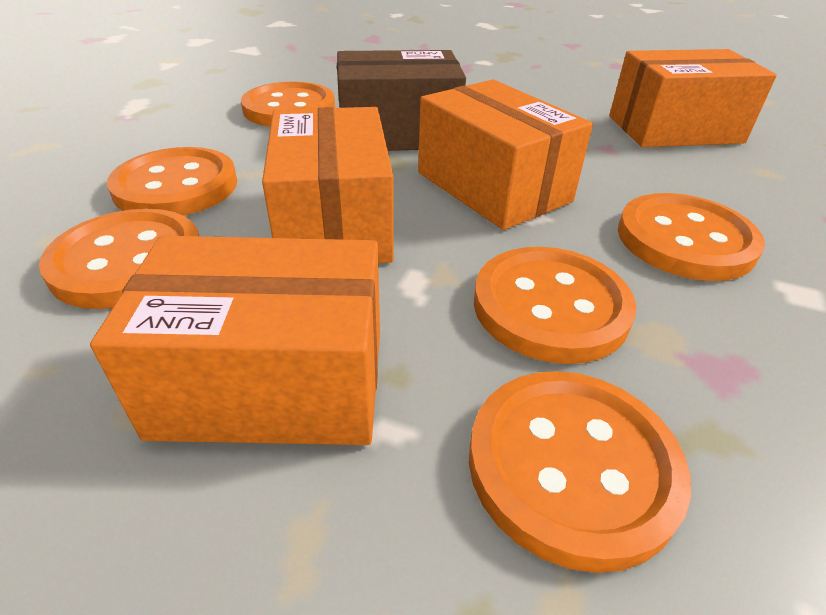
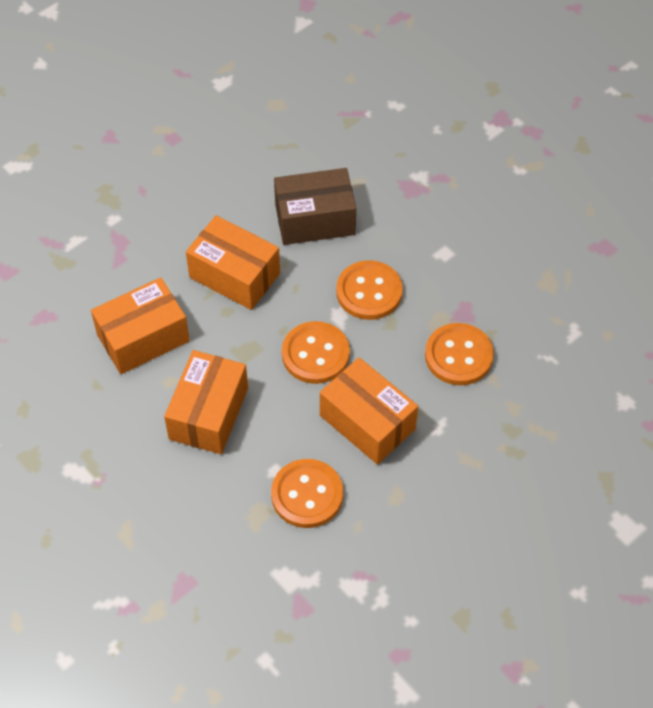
orange button: [39,209,199,309] [107,147,237,216] [241,82,335,127] [469,371,691,573] [474,247,636,364] [618,193,765,281] = 6 -> [271,459,343,528] [282,321,350,384] [336,260,403,320] [425,323,494,385] = 4

